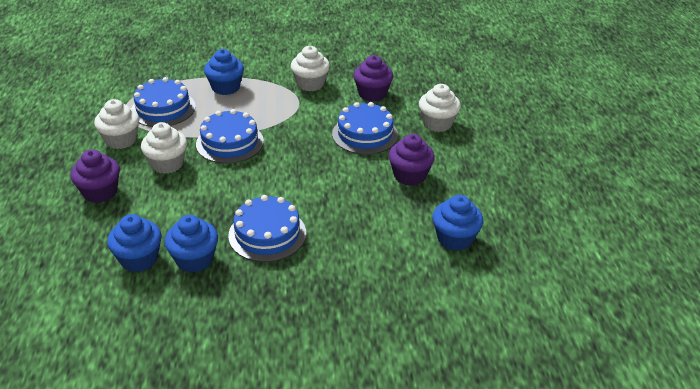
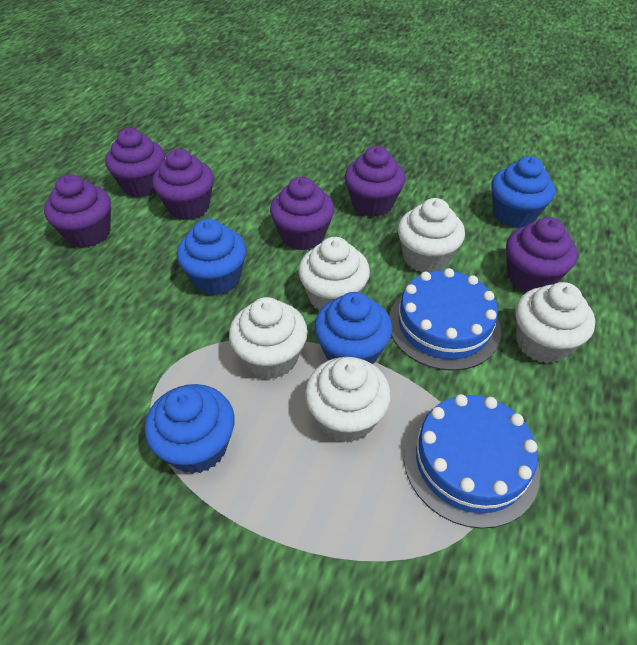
blue cake: [131,77,196,127] [196,109,264,163] [228,195,306,262] [332,102,398,155] = 4 -> [389,268,501,371] [404,394,540,529] = 2
purple cupcake: [70,149,120,203] [354,55,393,102] [389,134,435,186] = 3 -> [44,174,111,248] [105,128,165,197] [152,149,214,220] [270,177,334,250] [345,146,405,217] [506,217,578,292] = 6
white cupcake: [94,99,139,149] [141,122,187,174] [291,46,330,91] [419,84,461,132] = 4 -> [229,297,308,379] [299,237,370,311] [305,357,391,443] [398,198,465,273] [515,282,595,363] = 5

